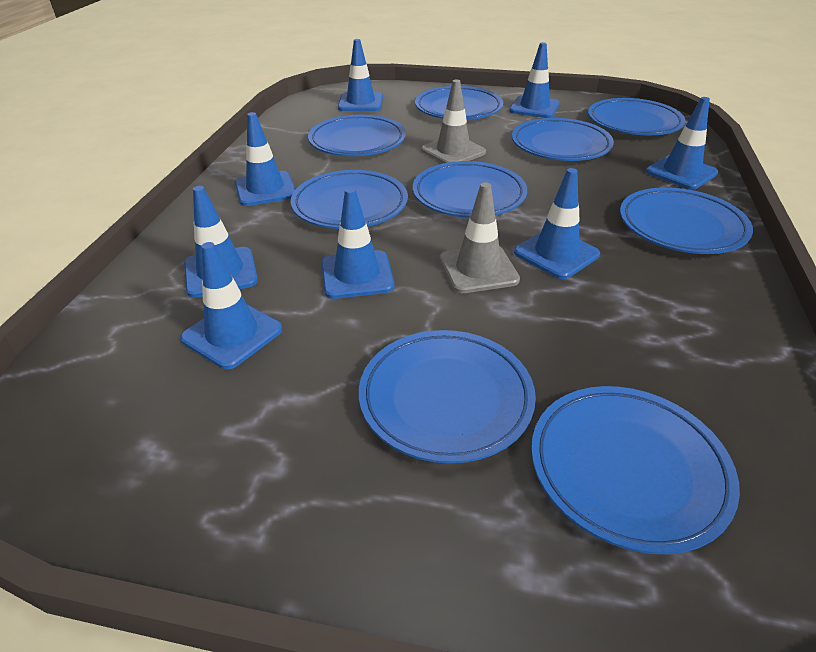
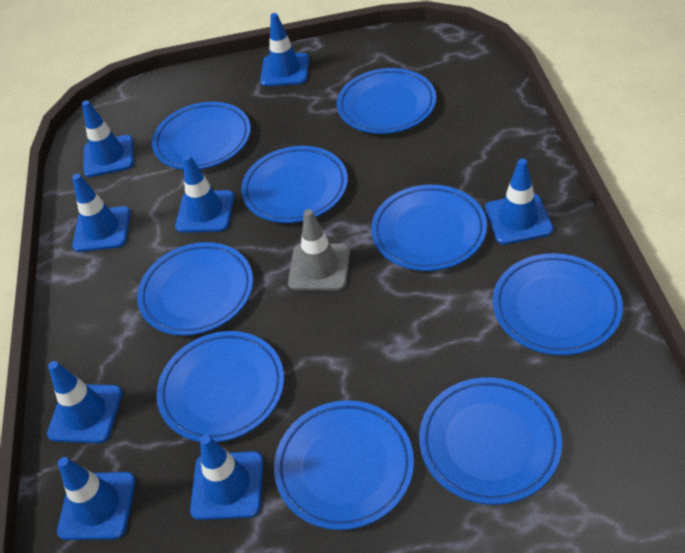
grey traffic cone: [421,80,486,163] [439,182,520,293] = 2 -> [288,209,350,290] = 1

